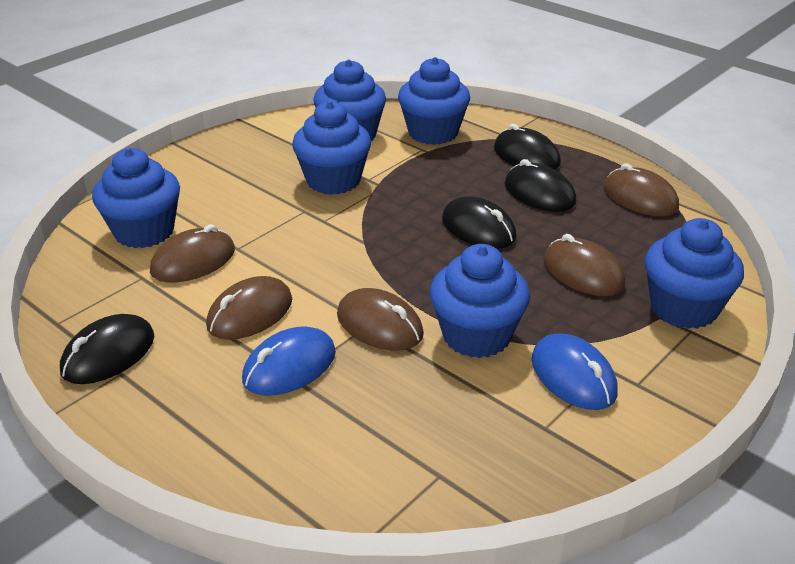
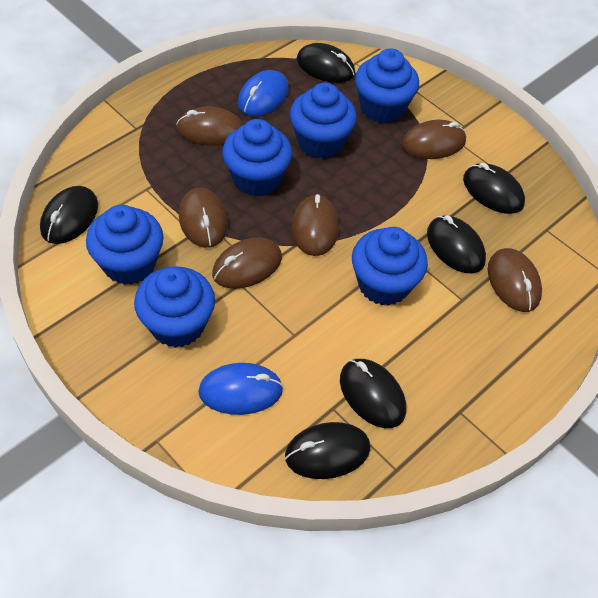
black mouse: [60,314,154,384] [442,196,517,249] [494,124,561,170] [504,159,577,212] = 4 -> [40,186,98,244] [285,422,370,479] [297,43,355,83] [340,359,406,428] [427,215,486,273] [463,163,525,214] = 6
brown mouse: [150,224,235,283] [206,276,292,340] [337,288,424,350] [544,234,625,296] [604,163,679,217] = 5 -> [176,107,243,146] [179,188,228,248] [212,238,282,289] [292,194,339,256] [402,120,466,159] [488,248,542,312] = 6

